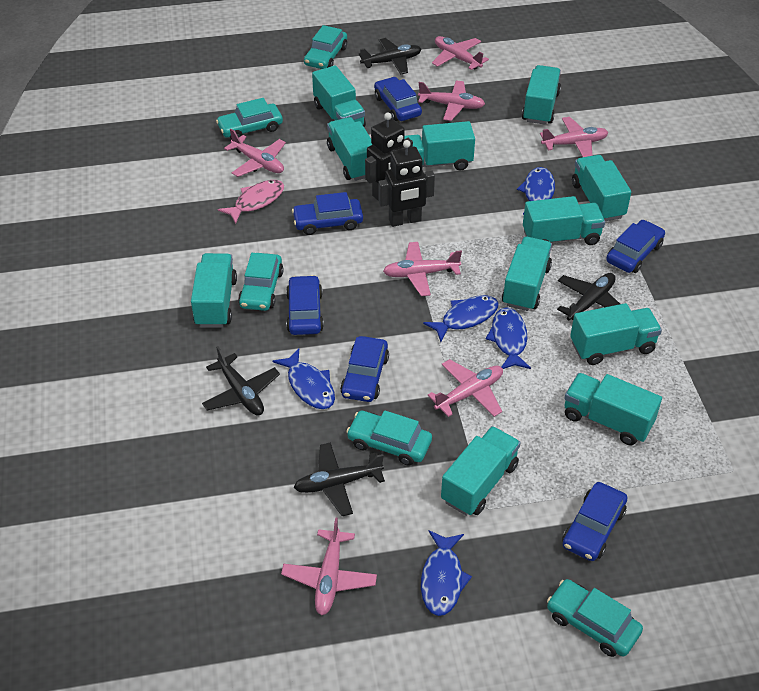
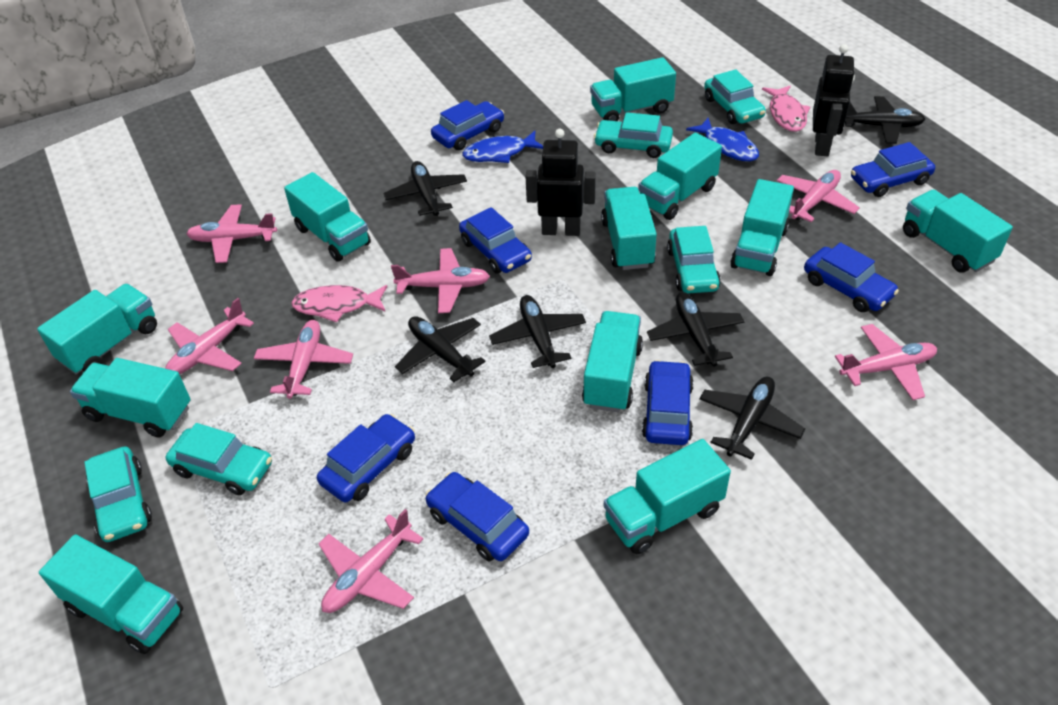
black plane: [202,346,280,416] [294,442,385,516] [359,38,421,75] [557,273,620,321] = 4 -> [383,161,467,216] [395,316,486,382] [489,295,586,368] [647,292,745,367] [699,377,805,460] [845,96,925,144] = 6
blue car: [286,275,324,335] [292,192,363,235] [340,336,389,402] [374,77,422,121] [562,482,627,561] [606,220,665,273] = 6 -> [317,414,415,502] [425,472,529,562] [431,100,504,151] [459,207,532,274] [642,360,694,445] [804,242,899,312] [851,142,935,197] = 7
blue fish: [272,348,335,409] [421,531,472,616] [423,295,499,342] [485,307,531,369] [517,167,555,215] = 5 -> [462,131,543,163] [686,118,759,162] = 2
pink fish: [218,180,284,224] = 1 -> [291,285,387,323] [762,85,810,132] = 2

